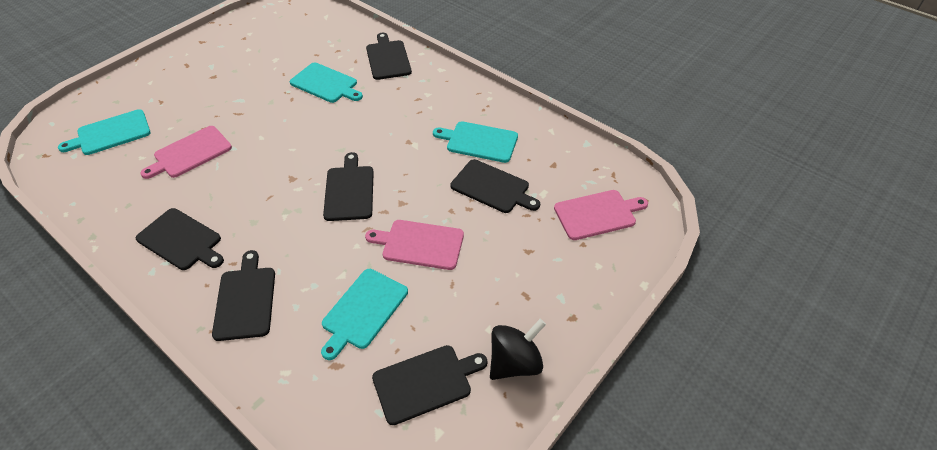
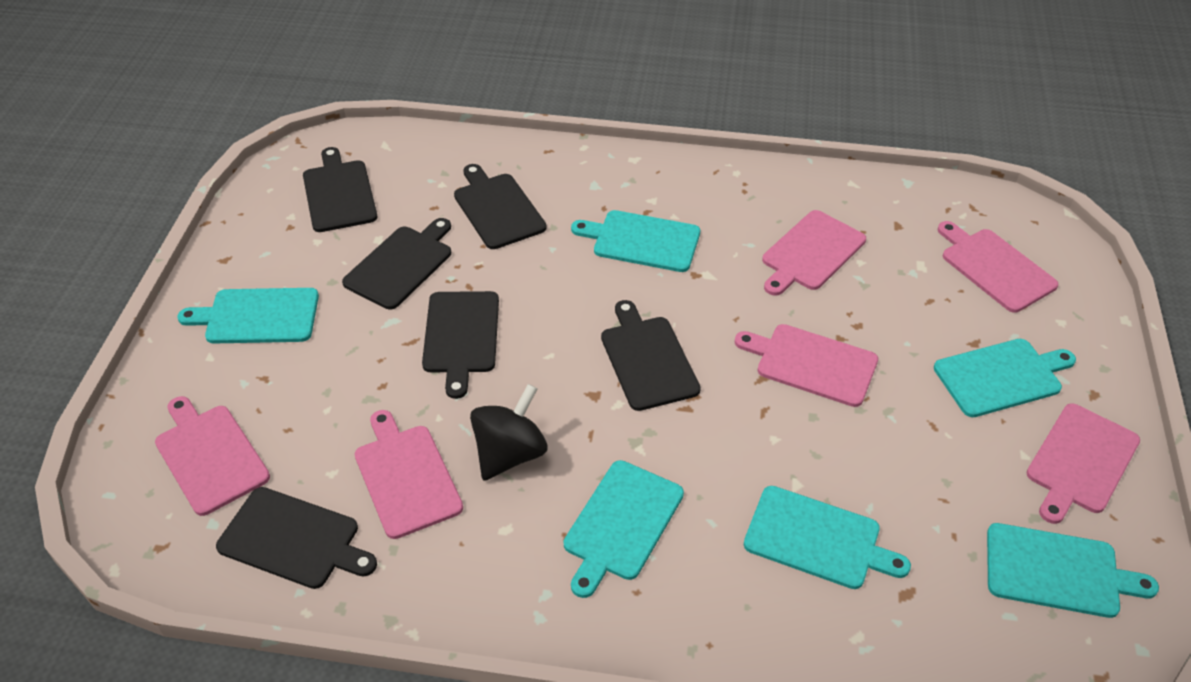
pink cutting board: [140,126,232,179] [365,220,464,270] [554,190,648,240] = 3 -> [155,396,270,516] [355,410,463,539] [735,324,878,407] [762,210,866,296] [937,221,1058,313] [1027,403,1140,524] = 6
turquoise cutting board: [58,109,151,155] [290,63,363,103] [321,269,408,360] [433,121,518,163] = 4 -> [178,288,319,344] [564,460,684,598] [571,210,700,272] [744,486,911,589] [934,339,1076,417] [987,523,1159,618] = 6

